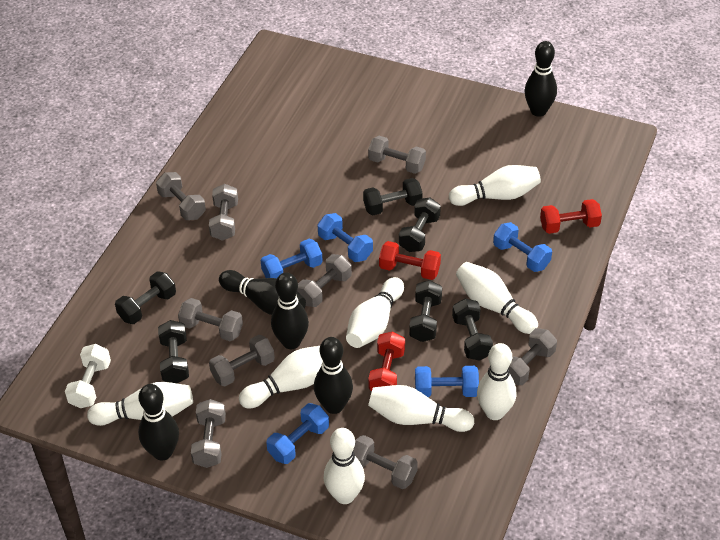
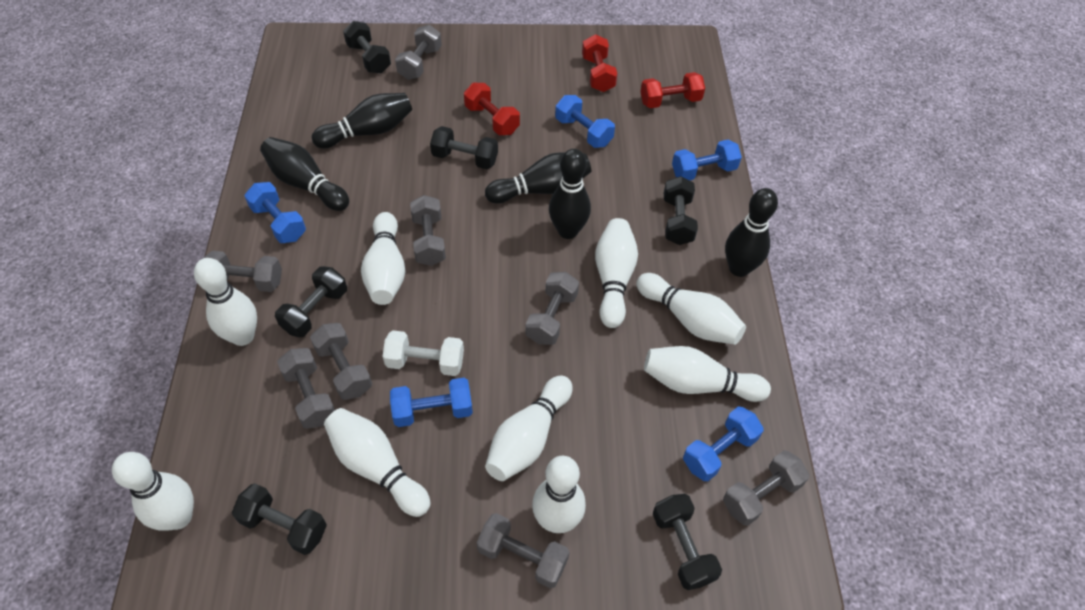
grey dumbbell: [156,172,206,220] [178,298,243,341] [191,399,226,468] [209,184,238,241] [209,335,275,386] [297,254,352,307] [353,435,418,489] [368,136,426,174] [509,328,557,385] = 9 -> [202,251,282,292] [277,348,335,429] [310,323,372,400] [395,25,442,80] [410,195,446,266] [477,513,569,588] [526,272,579,345] [723,450,809,526] = 8
white bowling pin: [87,382,193,426] [239,346,323,408] [324,428,365,504] [346,277,404,348] [368,385,474,432] [449,165,541,206] [456,262,538,334] [477,343,516,420] = 8 -> [112,452,194,531] [194,258,257,346] [324,408,431,517] [361,212,405,305] [485,375,573,481] [532,456,586,533] [595,218,638,328] [636,273,746,345] [644,346,771,402] = 9

